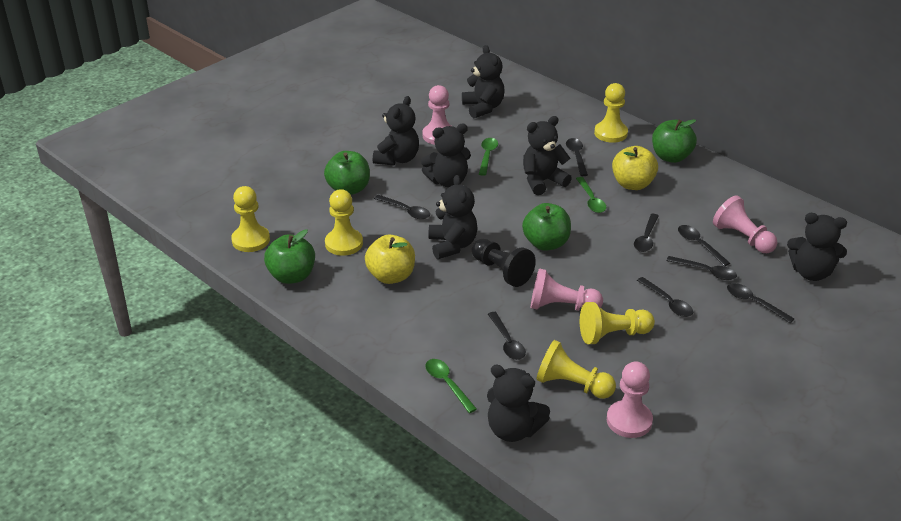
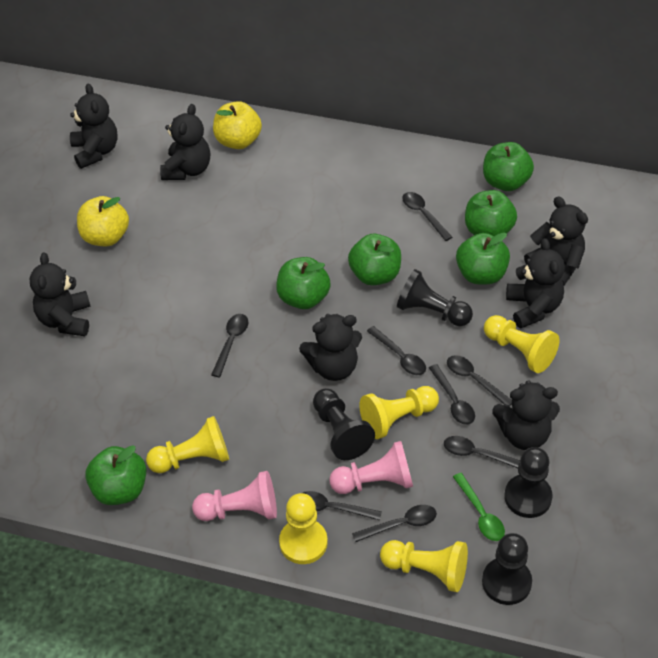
black pawn: [472,239,536,287] = 1 -> [313,389,375,460] [397,269,473,326] [482,533,532,605] [504,447,553,518] = 4
green apple: [264,229,315,284] [324,151,370,195] [522,203,571,251] [652,119,697,163] = 4 -> [85,445,146,505] [276,257,330,309] [348,234,401,285] [456,233,510,285] [465,190,517,236] [483,142,534,191] = 6
green spoon: [425,359,477,413] [479,138,498,176] [576,177,606,213] = 3 -> [453,473,505,541] = 1
pink pawn: [422,85,451,145] [531,268,603,311] [607,361,653,438] [713,195,778,253] = 4 -> [192,471,277,521] [329,441,413,494] = 2

